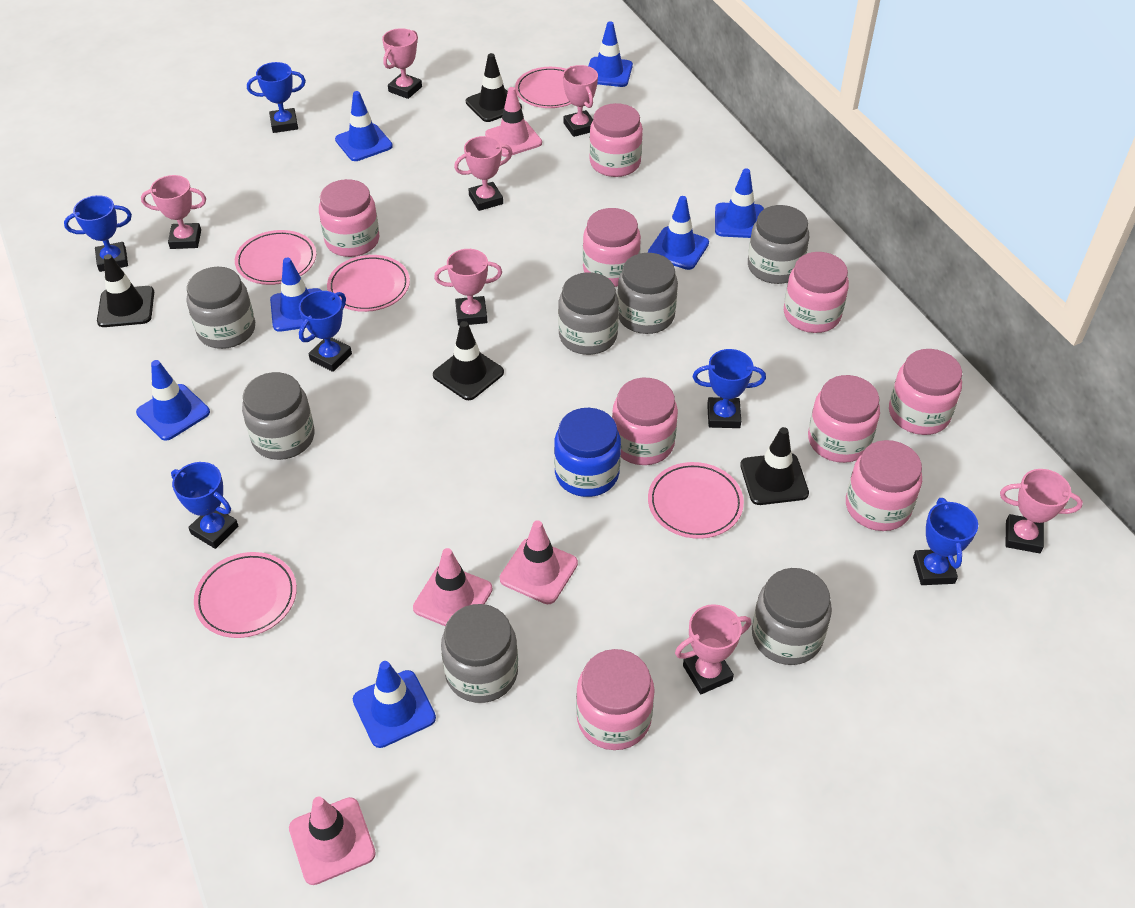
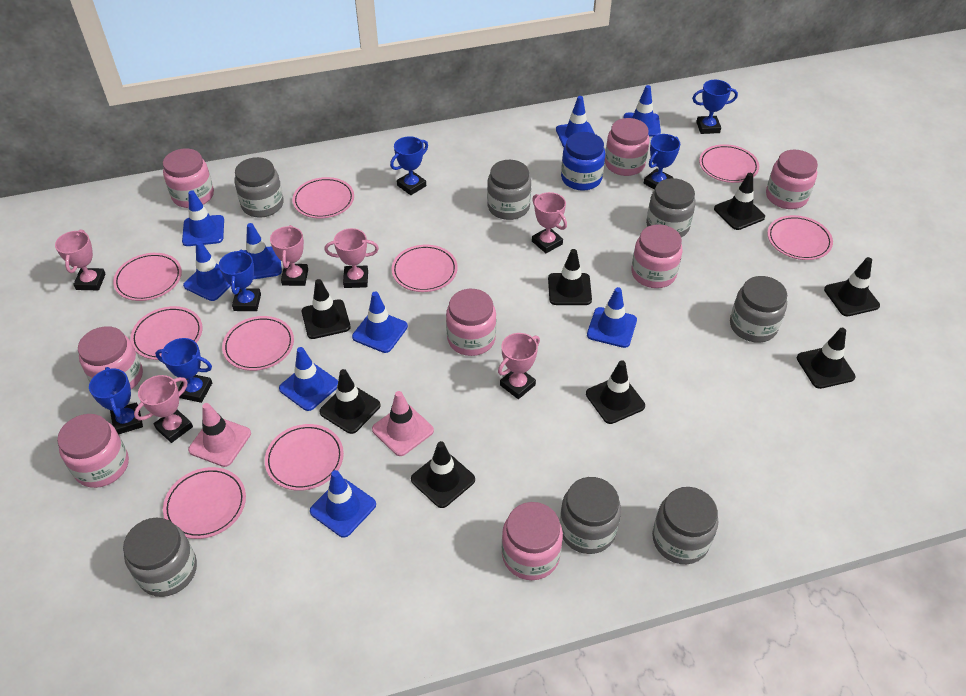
black traffic cone: [97,254,154,327] [433,321,504,400] [466,53,522,122] [740,427,809,505] = 4 -> [302,279,350,339] [319,369,380,434] [411,441,475,508] [548,249,592,305] [586,360,645,424] [714,173,765,230] [797,328,856,389] [824,257,880,316] = 8
blue traffic cone: [136,360,210,441] [270,258,322,332] [335,91,393,161] [353,661,436,748] [589,21,633,87] [648,196,709,270] [715,169,764,238] = 7 -> [182,190,224,246] [183,241,231,301] [244,223,282,279] [279,347,338,411] [310,470,376,538] [352,291,408,353] [556,96,595,147] [587,287,637,348] [624,85,661,137] = 9
pink jar: [319,179,379,257] [576,649,655,750] [583,208,641,287] [589,103,643,177] [612,378,678,465] [784,252,849,333] [808,375,880,463] [846,440,922,531] [889,349,962,435] = 9 -> [57,414,129,488] [78,326,143,389] [163,148,214,208] [446,289,496,356] [502,502,563,580] [605,118,650,176] [631,225,683,288] [766,150,818,209] = 8
pink plate: [194,552,297,638] [235,230,316,285] [327,255,410,312] [515,67,571,108] [648,462,744,539] = 5 -> [113,253,182,301] [130,306,203,360] [163,467,246,539] [222,316,294,371] [265,424,344,491] [292,177,354,218] [392,245,458,292] [699,144,759,183] [767,215,833,260] = 9
pink traffic cone: [289,797,376,885] [413,548,493,626] [485,87,542,157] [500,520,578,604] = 4 -> [188,403,251,467] [372,391,434,456] = 2
pink trophy: [141,175,206,249] [382,28,422,99] [434,249,502,326] [454,136,513,211] [563,65,598,137] [675,604,751,694] [1000,469,1083,553] = 7 -> [55,229,106,290] [134,375,193,443] [270,225,308,286] [324,228,379,288] [498,333,540,399] [532,192,567,253] = 6

